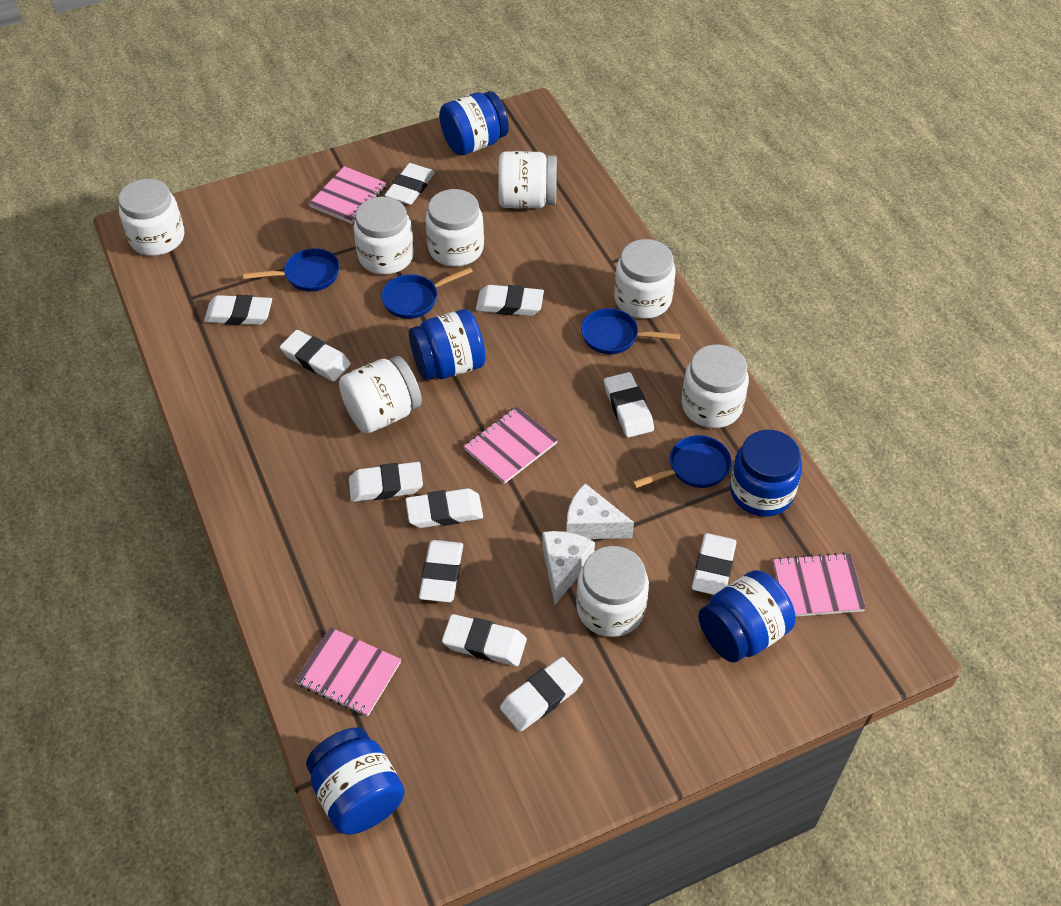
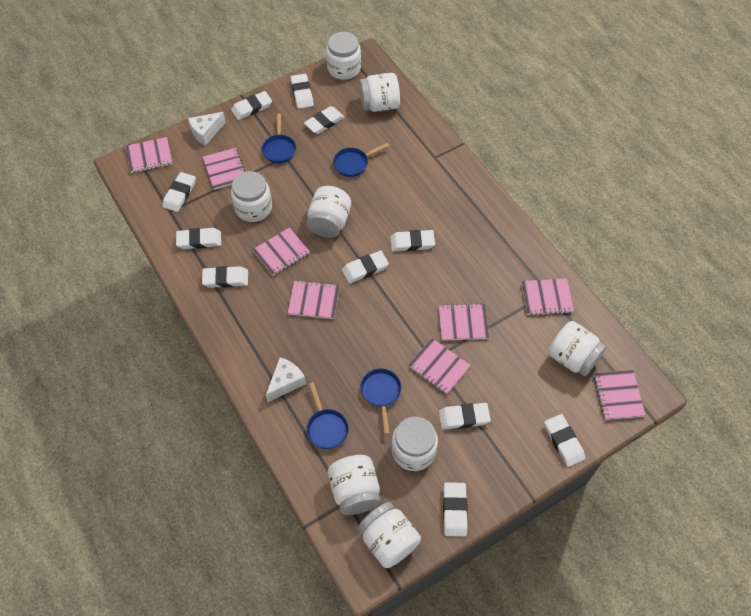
blue jar: [306,728,405,835] [409,309,486,380] [439,91,509,155] [698,570,795,663] [730,430,802,517] = 5 -> none = 0
pink notebook: [295,627,401,717] [309,166,386,224] [464,406,558,484] [773,552,866,617] = 4 -> [125,137,173,173] [203,148,245,190] [252,227,310,276] [288,280,340,319] [408,338,471,394] [439,303,489,341] [521,279,574,316] [594,370,646,420] = 8

